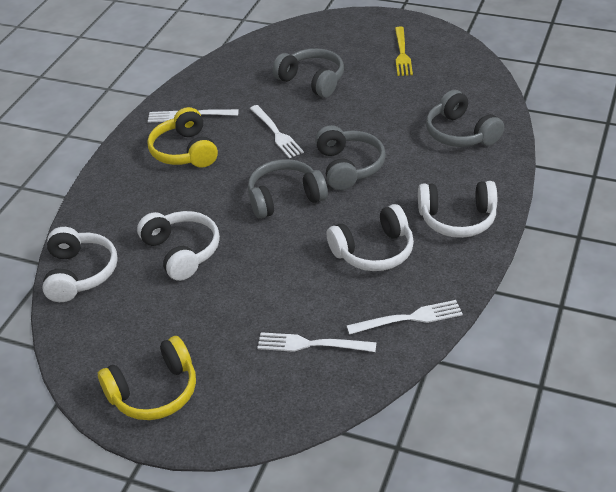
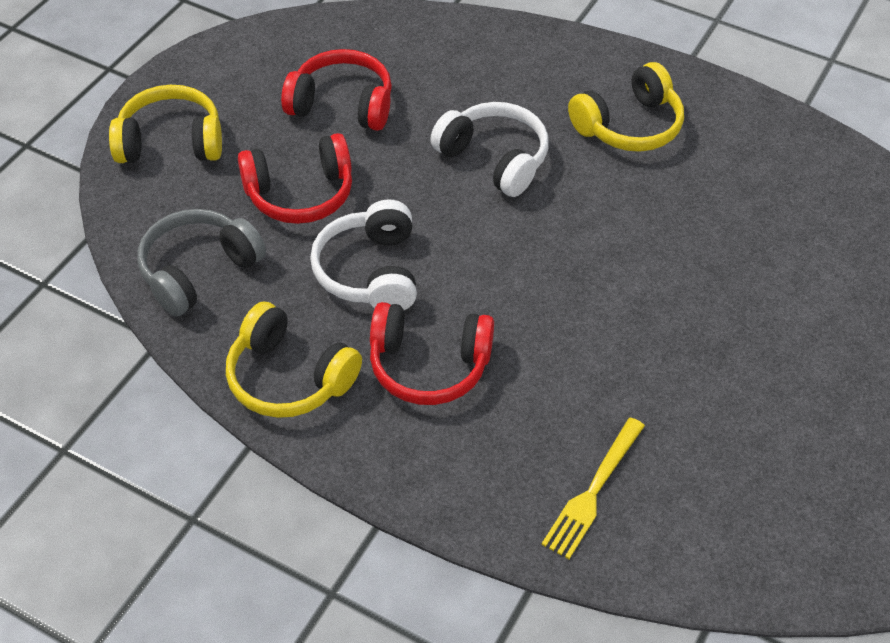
grey headphones: [248,159,328,219] [273,48,344,98] [315,125,386,190] [426,90,504,147] = 4 -> [137,209,266,317] = 1
red headphones: none = 0 -> [238,133,352,224] [281,49,392,131] [370,302,494,405] = 3
white fork: [148,109,239,123] [250,105,304,158] [257,332,376,352] [346,300,463,335] = 4 -> none = 0
white headphones: [42,227,118,302] [137,211,220,281] [327,204,414,271] [418,181,497,238] = 4 -> [310,199,417,310] [430,102,549,197] = 2
yellow headphones: [98,336,196,420] [147,107,218,168] = 2 -> [109,85,222,163] [226,302,362,418] [568,62,684,152] = 3

